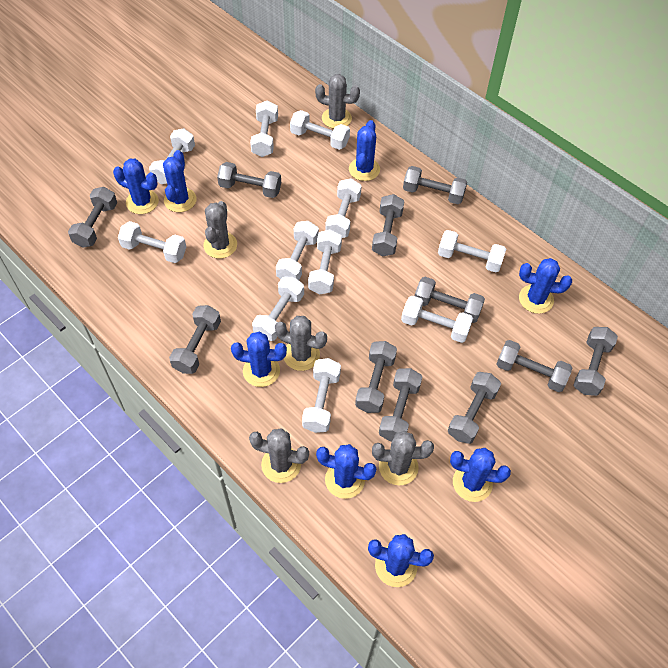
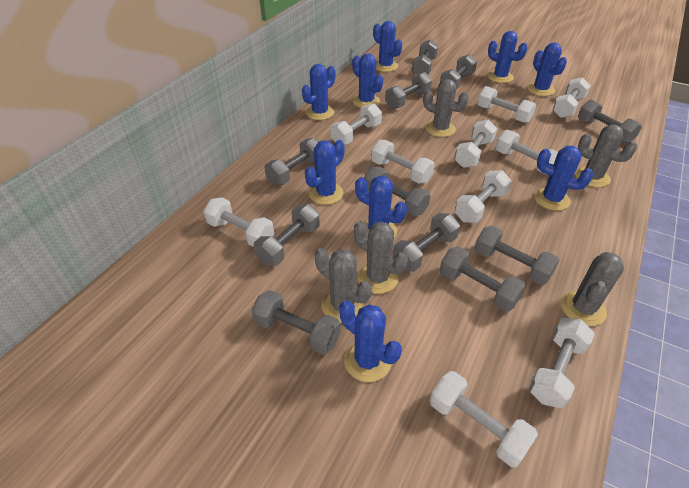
blue cactus: [113,159,159,214] [163,150,197,212] [231,332,287,387] [316,444,377,499] [349,120,380,181] [368,534,434,587] [450,448,511,502] [519,258,572,314] = 8 -> [302,64,336,120] [305,140,345,205] [339,300,402,382] [352,53,383,108] [355,176,407,238] [373,21,402,72] [487,31,528,83] [527,43,567,96] [534,146,593,211] = 9
white dumbbell: [118,221,186,263] [149,128,195,184] [250,100,278,157] [252,277,304,341] [276,221,319,280] [290,110,350,150] [302,358,341,433] [308,229,342,294] [325,178,362,238] [401,296,473,343] [438,230,506,272] = 11 -> [203,198,274,247] [331,104,382,145] [371,140,434,184] [430,371,538,467] [454,120,497,168] [455,170,511,223] [477,86,536,123] [495,130,558,174] [529,318,595,408] [553,77,591,118] = 10

